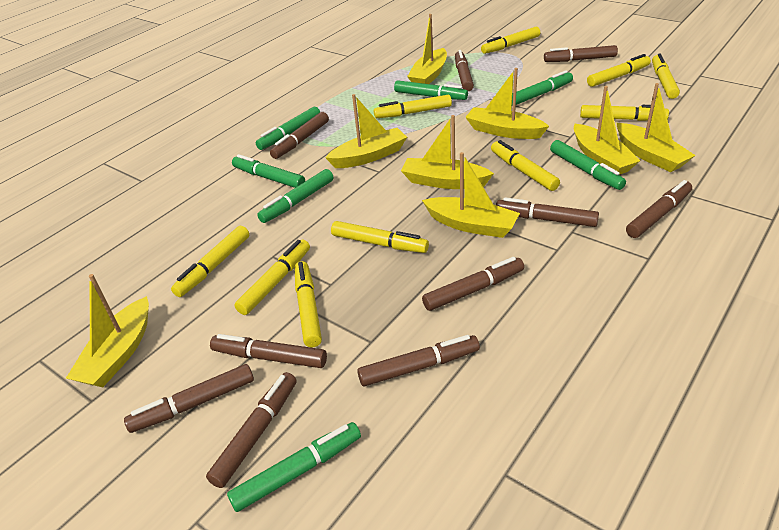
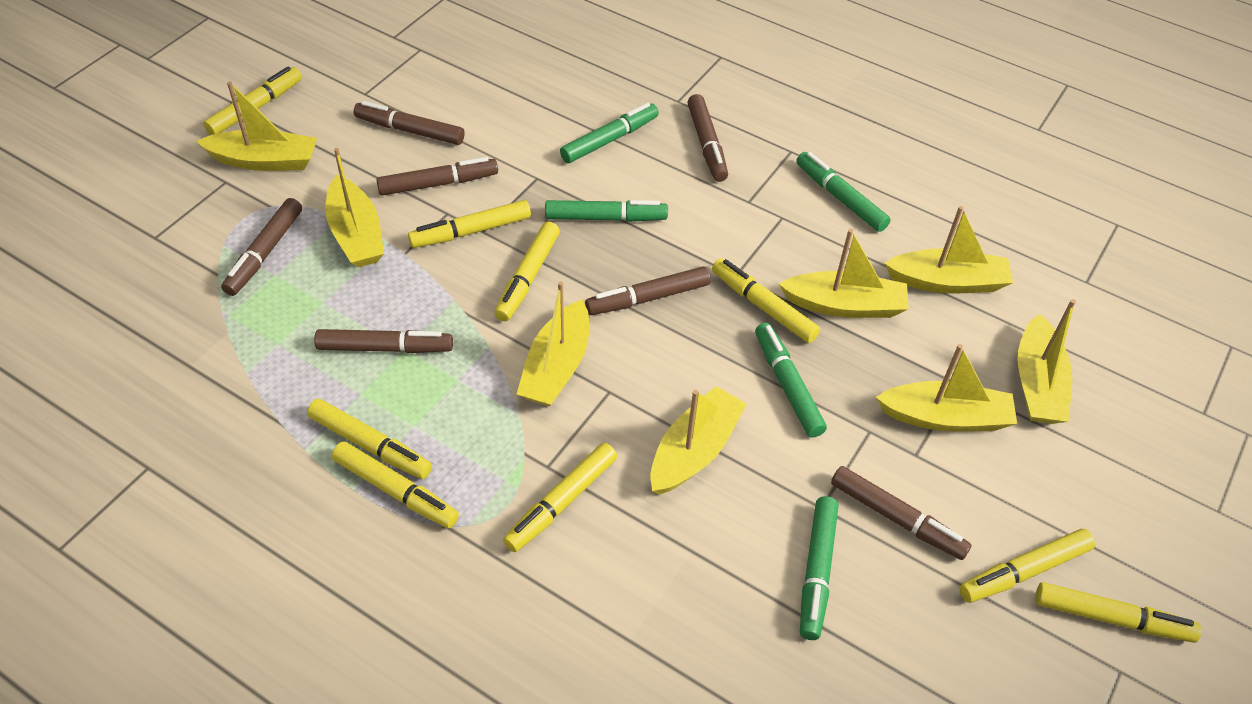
brown marker: [124,364,254,433] [206,372,297,488] [210,334,327,368] [270,112,329,159] [357,335,480,387] [422,257,524,311] [455,50,474,91] [496,197,599,227] [544,45,618,62] [626,180,692,238] = 10 -> [221,198,302,296] [314,329,453,353] [354,101,465,145] [377,157,498,196] [585,266,711,315] [687,94,728,182] [831,466,972,560] = 7
green marker: [227,422,361,512] [232,154,305,188] [256,107,320,150] [257,169,334,223] [394,80,468,100] [512,70,573,105] [550,140,626,190] = 7 -> [545,200,668,222] [560,103,659,163] [755,323,827,438] [796,152,891,232] [800,496,838,640] = 5
yellow marker: [171,226,249,297] [234,240,310,315] [295,261,322,347] [331,221,429,253] [374,95,452,118] [481,27,540,54] [491,140,560,191] [580,105,669,121] [587,54,651,87] [652,53,680,99] = 10 -> [203,67,302,135] [307,399,432,479] [332,441,459,528] [408,200,531,248] [494,222,560,321] [503,443,617,552] [712,258,820,343] [959,529,1095,603] [1035,582,1202,643] = 9

